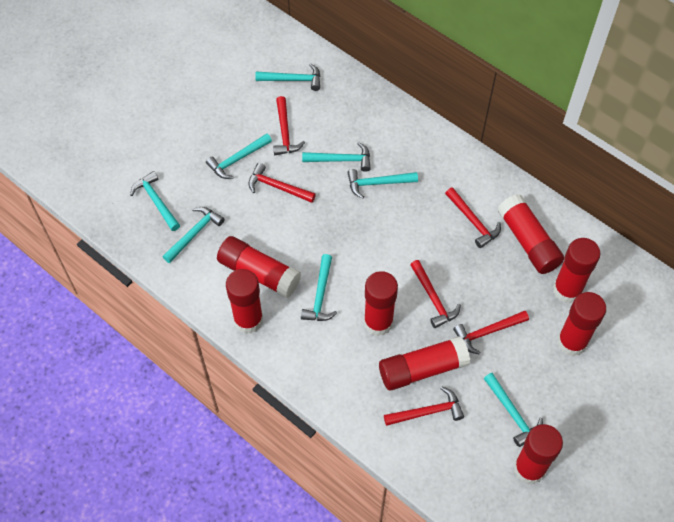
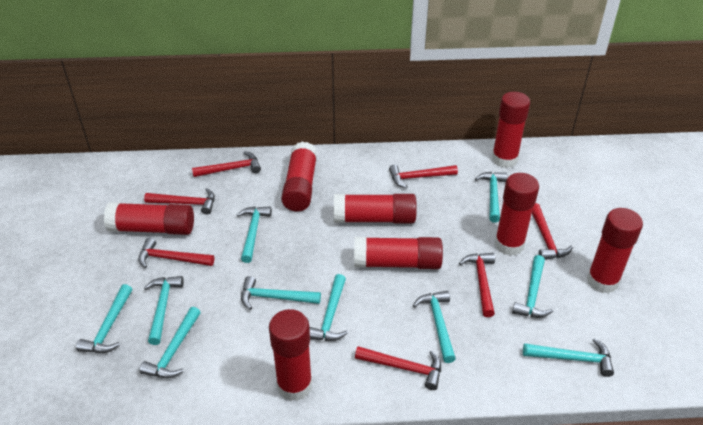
red hammer: [248,163,316,203] [273,96,305,155] [384,387,464,426] [410,260,461,328] [445,187,501,248] [453,311,529,355] = 6 -> [138,238,214,268] [144,188,215,215] [192,151,261,177] [355,346,441,390] [389,165,458,188] [459,253,495,317] [532,203,573,260] = 7
turquoise hammer: [130,171,180,231] [163,207,225,263] [206,133,272,179] [255,63,320,91] [301,254,337,321] [302,142,371,172] [347,169,418,199] [484,373,543,447] = 8 -> [76,284,132,353] [139,307,201,378] [144,276,184,345] [237,207,272,263] [241,276,321,310] [309,274,348,341] [413,291,456,363] [475,172,508,223] [512,255,553,318] [523,338,614,377] = 10

